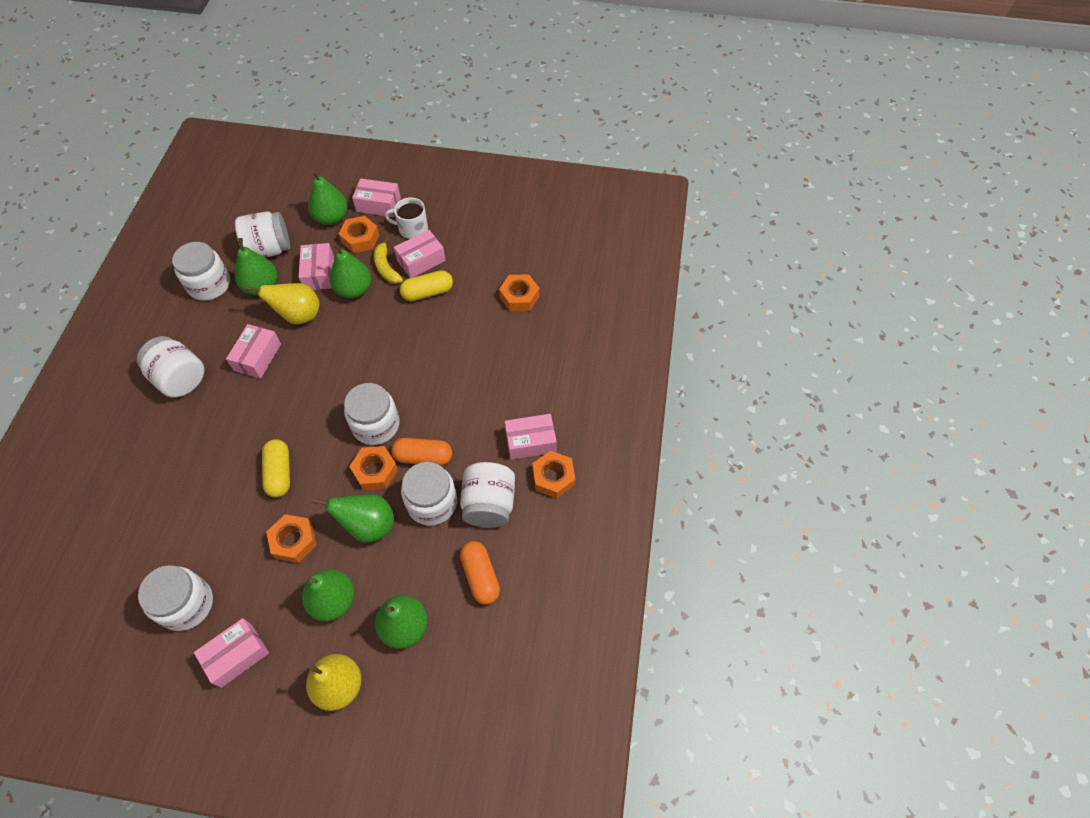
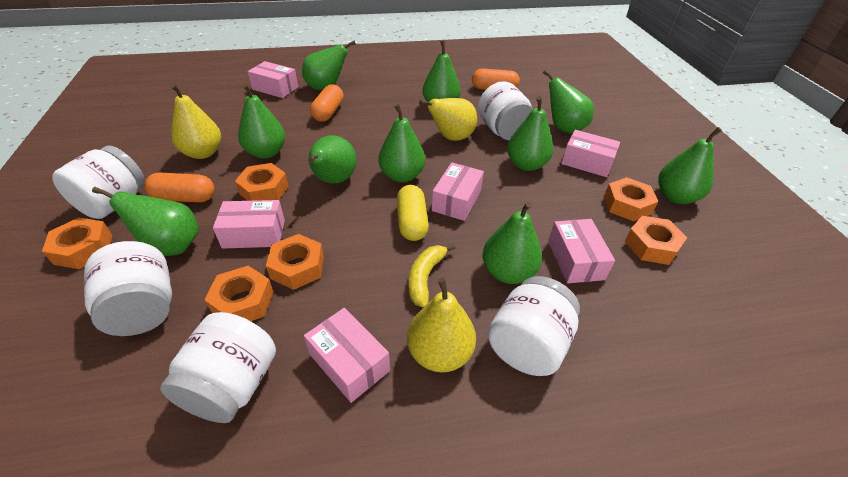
green pear: [235,238,277,295] [302,569,354,621] [308,171,348,225] [311,494,394,543] [330,243,371,298] [375,595,428,649] = 6 -> [92,187,199,256] [238,84,285,159] [302,40,356,90] [308,135,356,184] [379,104,425,182] [422,41,461,102] [482,201,542,284] [507,96,553,171] [543,70,594,134] [658,127,722,204] = 10
orange capsule: [391,438,452,466] [460,541,500,605] = 2 -> [144,173,215,203] [310,84,344,122] [472,69,520,90] = 3
orange nut: [266,514,317,563] [339,216,379,253] [349,446,398,490] [499,274,540,311] [532,451,576,499] = 5 -> [42,218,112,269] [204,266,274,321] [235,163,289,201] [266,234,324,290] [604,177,658,222] [625,216,687,265] = 6
white jar: [137,336,205,398] [138,565,213,631] [172,242,230,301] [235,211,290,258] [344,383,400,445] [401,462,457,526] [460,462,515,528] = 7 -> [52,146,145,219] [84,241,172,336] [160,312,276,423] [478,81,533,140] [488,276,580,376] = 5
white mug: [385,198,428,239] = 1 -> none = 0
yellow capsule: [262,439,290,497] [400,270,453,301] = 2 -> [397,185,429,241] = 1
yellow pear: [245,283,320,324] [306,654,361,711] = 2 -> [171,84,221,159] [407,278,476,373] [419,98,477,141] = 3

